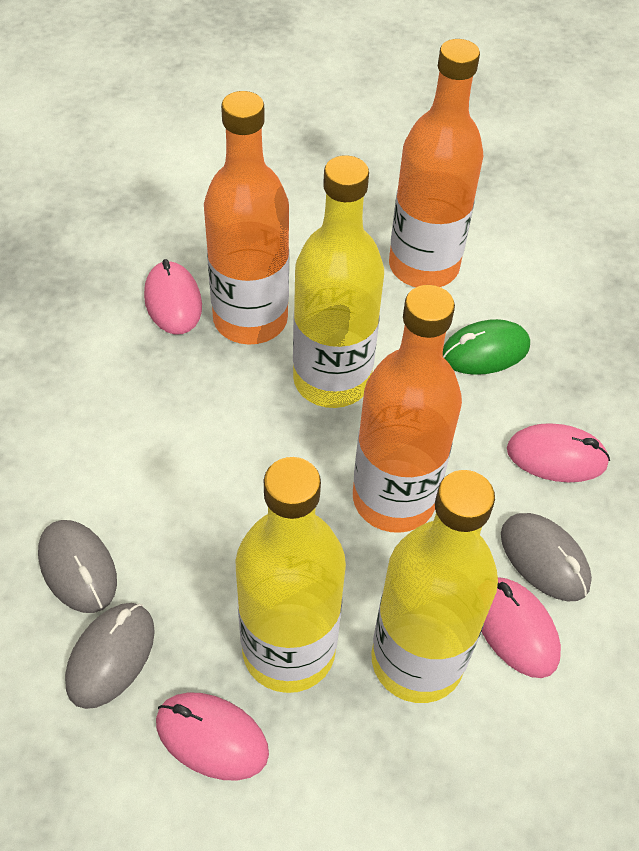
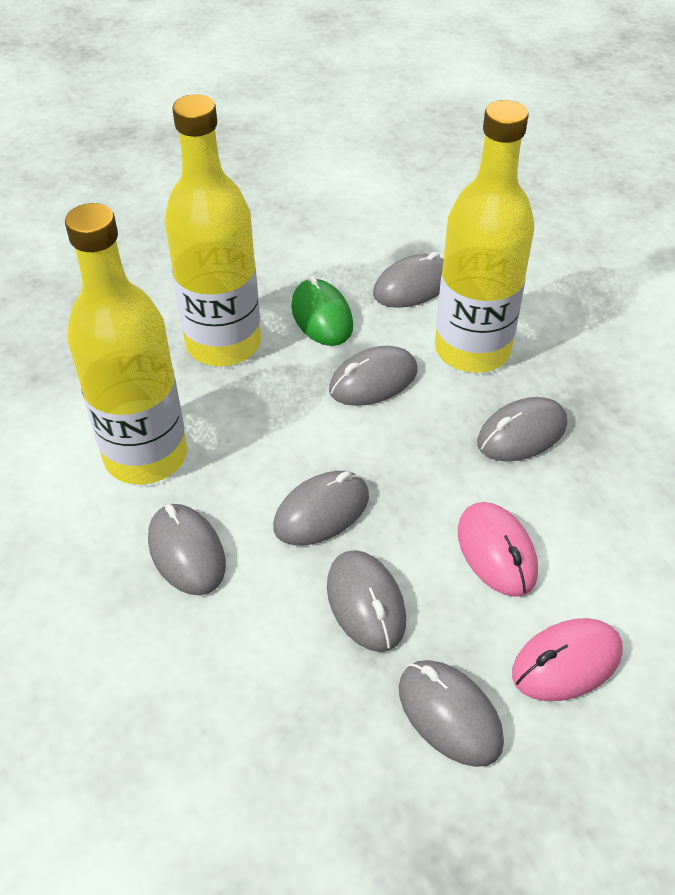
grey mouse: [38,520,117,613] [65,603,155,709] [501,513,592,601] = 3 -> [148,504,226,595] [273,471,369,545] [327,550,406,652] [329,346,418,406] [373,252,444,308] [399,660,504,767] [477,397,567,462] = 7
orange bottle: [204,91,289,344] [353,285,462,533] [389,39,484,287] = 3 -> none = 0
pink mouse: [144,259,202,334] [156,692,269,781] [482,577,561,678] [507,423,610,483] = 4 -> [458,502,538,597] [512,618,623,701] = 2

